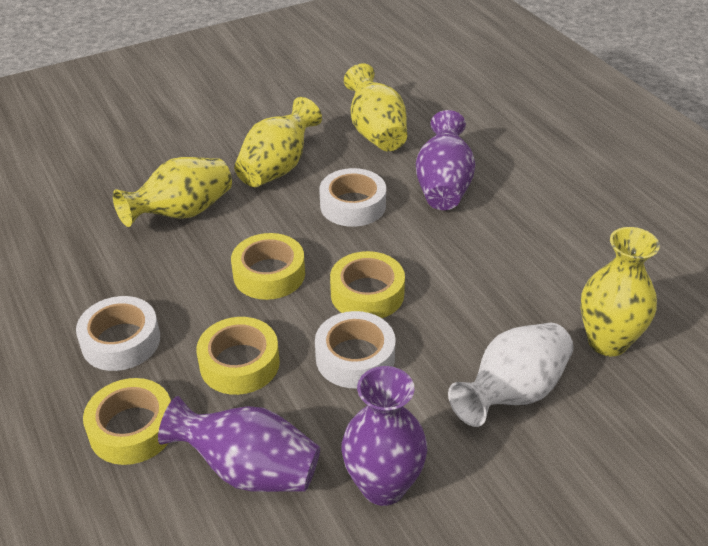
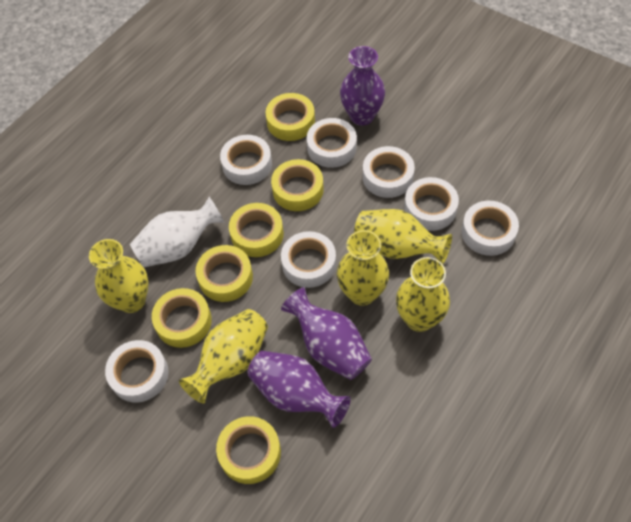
white tape: [76,296,160,371] [315,311,395,389] [319,168,386,227] = 3 -> [105,340,169,403] [220,135,272,185] [281,231,336,288] [306,118,357,168] [363,146,415,198] [404,177,459,231] [462,201,519,256] = 7
yellow tape: [83,378,171,465] [196,317,280,395] [231,233,305,300] [330,251,405,318] = 4 -> [152,288,212,348] [196,245,253,302] [216,416,281,484] [229,203,284,257] [265,93,315,141] [271,159,324,211] = 6
yellow vase: [113,157,232,227] [234,97,322,187] [344,63,407,151] [581,227,660,356] = 4 -> [89,239,149,313] [179,309,268,403] [337,230,389,306] [354,209,452,264] [396,257,450,332] = 5

